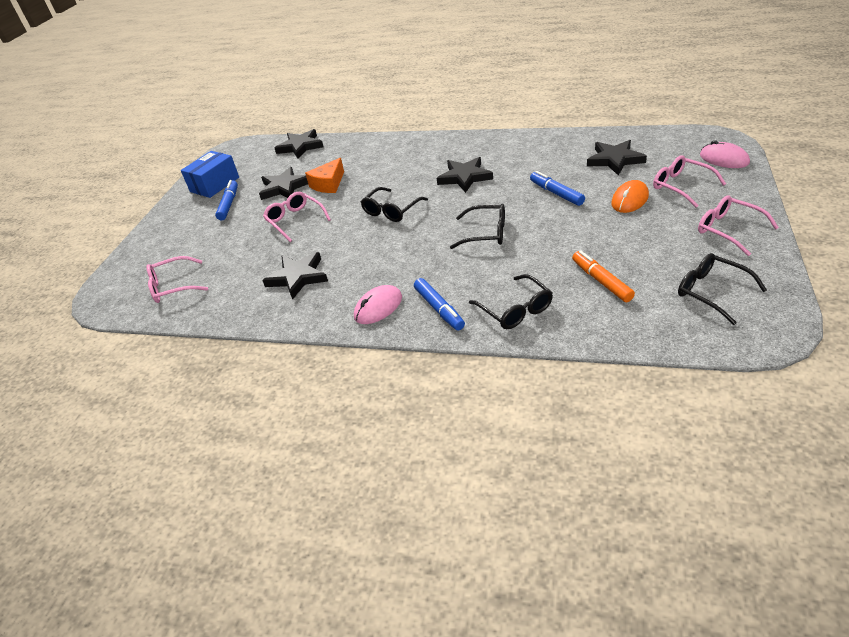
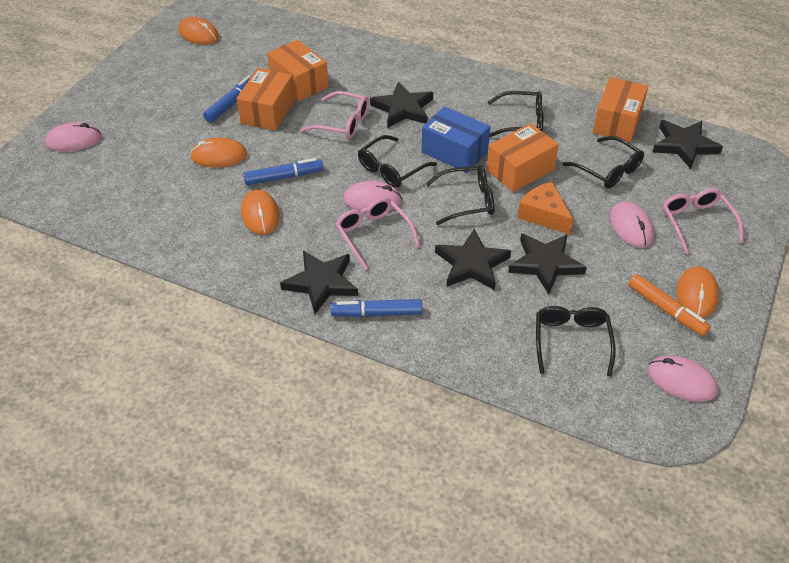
black glasses: [361,187,428,222] [450,204,505,249] [469,274,553,329] [678,253,767,325] = 4 -> [358,135,437,188] [426,166,494,225] [488,91,544,137] [536,306,616,376] [562,136,644,188] = 5
orange box: none = 0 -> [236,68,295,131] [267,40,329,101] [487,123,559,192] [593,77,648,142] = 4
orange mouse: [611,180,649,213] = 1 -> [178,17,219,45] [190,138,247,167] [241,190,280,235] [676,266,719,318] = 4
pink glasses: [146,256,208,303] [263,192,331,242] [653,155,726,208] [698,195,779,256] = 4 -> [301,91,369,139] [335,197,420,270] [662,188,744,254] = 3
pink mouse: [354,285,402,324] [700,140,750,168] = 2 -> [45,122,102,152] [343,181,402,211] [610,201,654,247] [648,355,718,402] = 4

